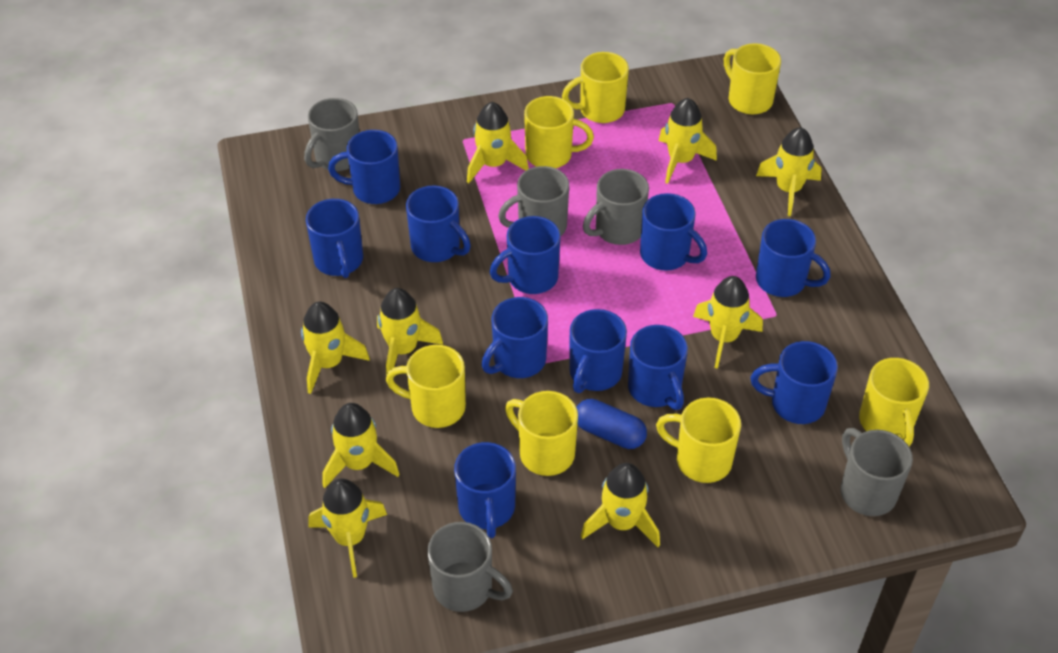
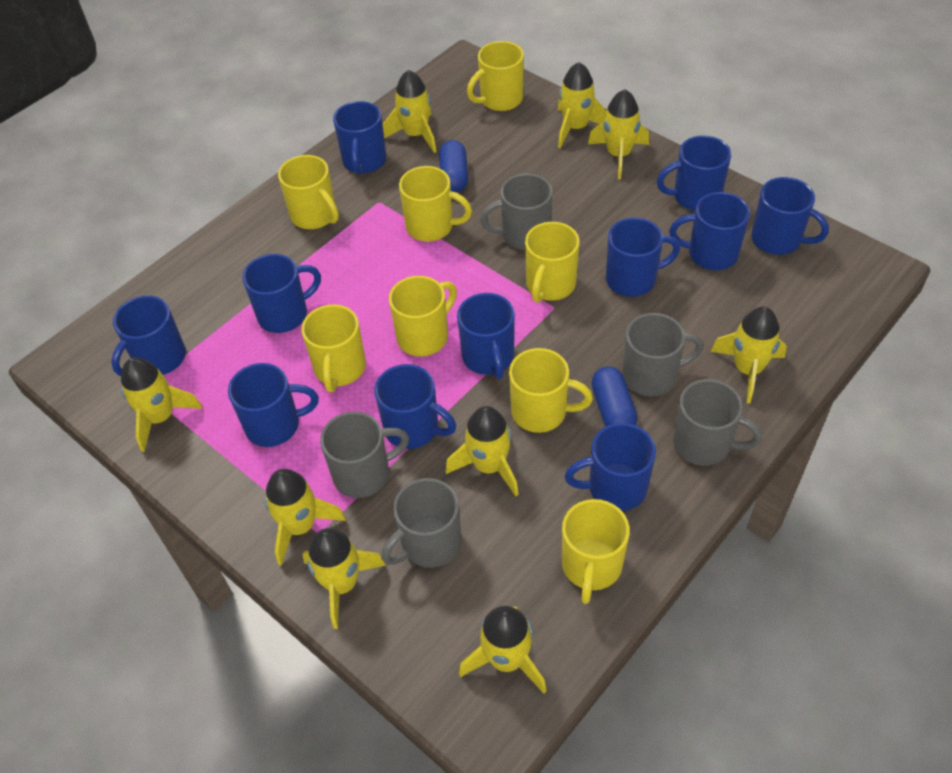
blue capsule: [576,399,647,449] = 1 -> [439,140,468,193] [592,366,637,426] = 2
yellow mug: [386,345,466,428] [505,391,578,476] [524,96,594,168] [562,52,629,123] [656,398,741,483] [724,43,781,115] [859,358,929,446] = 7 -> [278,155,339,229] [301,304,366,392] [389,276,457,356] [399,166,472,242] [467,41,524,111] [509,348,593,433] [525,222,580,303] [562,499,630,604] = 8

